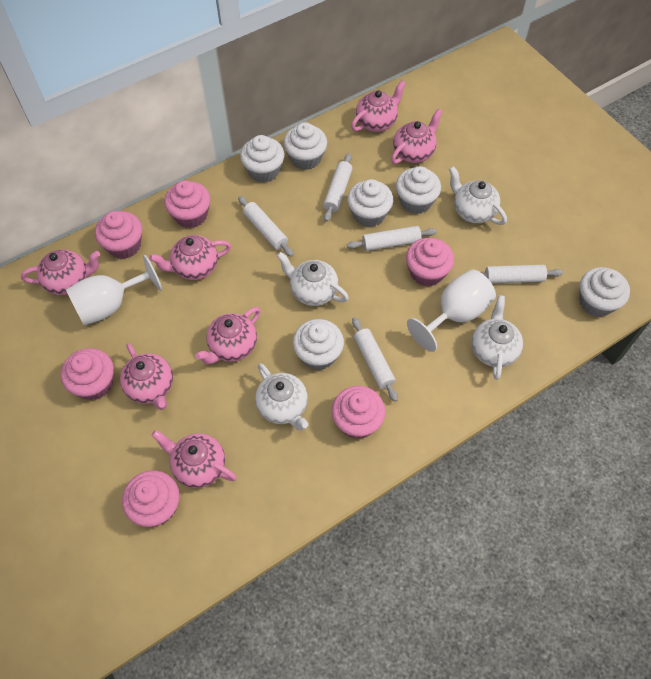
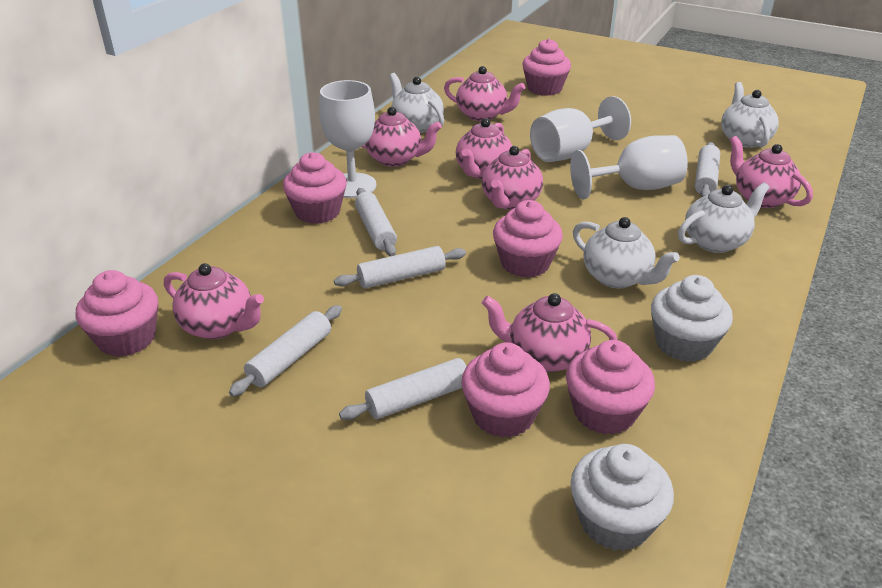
white cupcake: [240,135,284,183] [283,122,327,170] [293,319,344,370] [347,179,393,227] [396,166,441,214] [579,267,630,317] = 6 -> [571,444,674,551] [651,275,733,362] = 2
white goblet: [66,255,162,325] [407,269,496,352] = 2 -> [319,80,377,198] [530,96,631,162] [570,135,688,199] = 3

